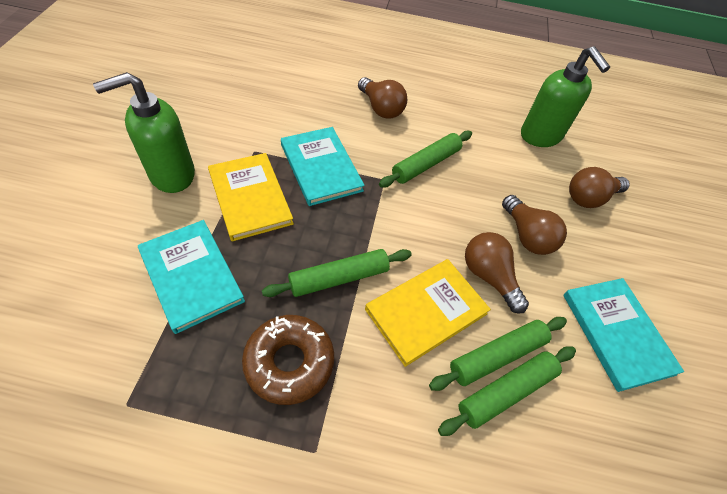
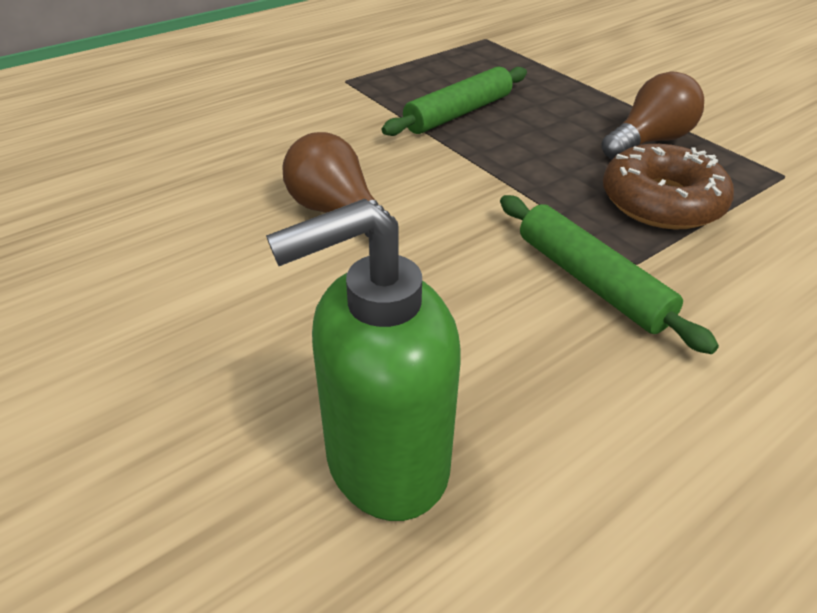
brown light bulb: [358,77,407,119] [465,232,529,314] [502,195,567,255] [569,167,630,208] = 4 -> [282,132,396,237] [601,72,704,159] = 2
green rolling pin: [262,249,412,297] [379,131,472,188] [429,317,567,391] [438,347,576,436] = 4 -> [382,66,527,136] [500,195,719,354] = 2
green soap dispenser: [93,72,195,193] [521,46,610,147] = 2 -> [266,199,461,521] = 1
turquoise book: [138,220,245,334] [281,127,365,206] [563,278,684,392] = 3 -> none = 0
yellow book: [208,153,294,241] [365,259,491,367] = 2 -> none = 0

